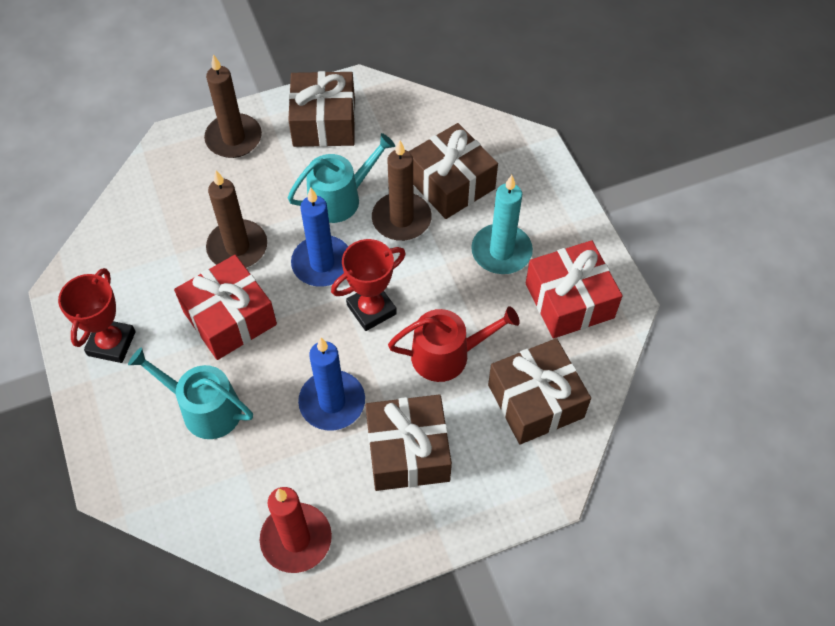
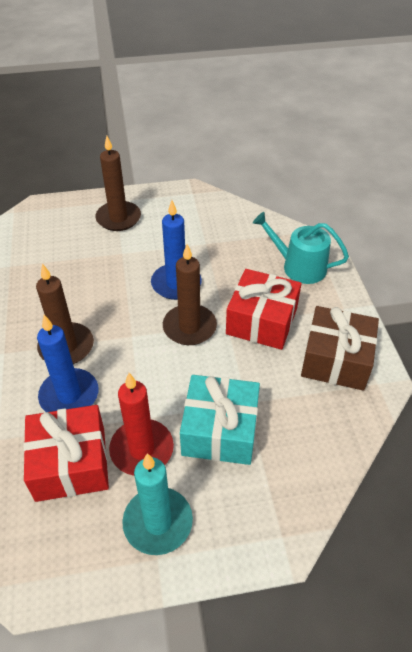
brown gift: [288,71,355,147] [365,394,452,491] [408,123,498,219] [488,338,591,444] = 4 -> [301,306,379,391] = 1
red trophy: [58,268,136,363] [331,239,406,331] = 2 -> none = 0
red watering can: [388,306,520,382] = 1 -> none = 0
turquoise gift: none = 0 -> [180,375,260,465] = 1
turquoise watering can: [128,347,253,439] [288,133,395,223] = 2 -> [253,212,349,284] = 1

